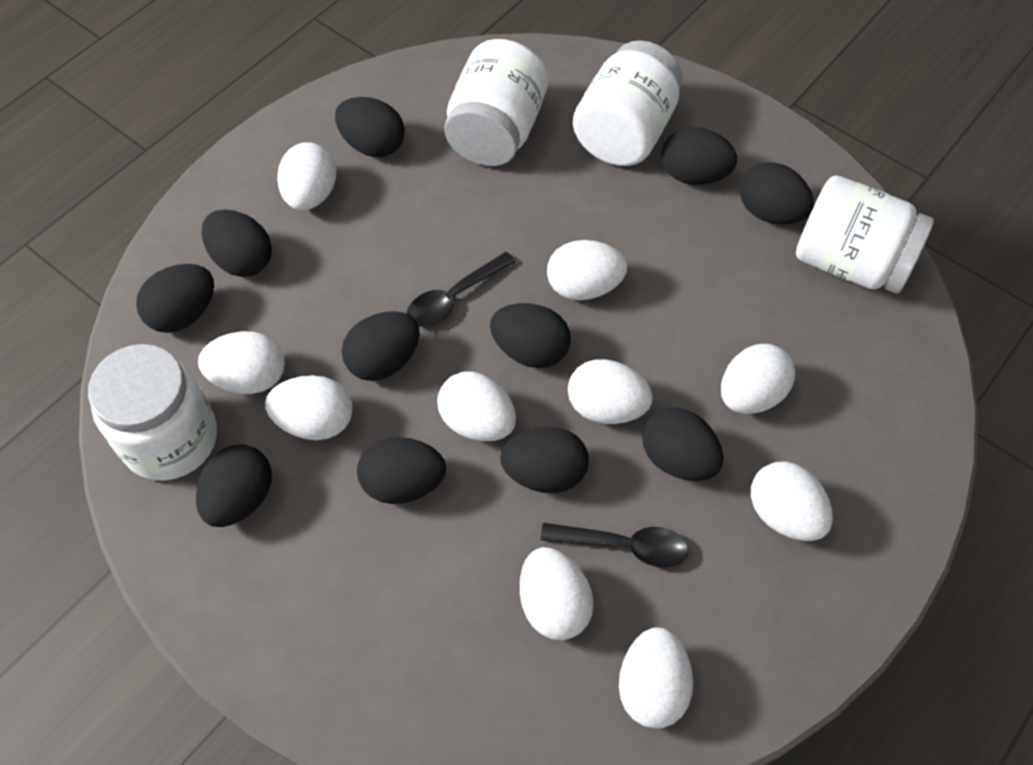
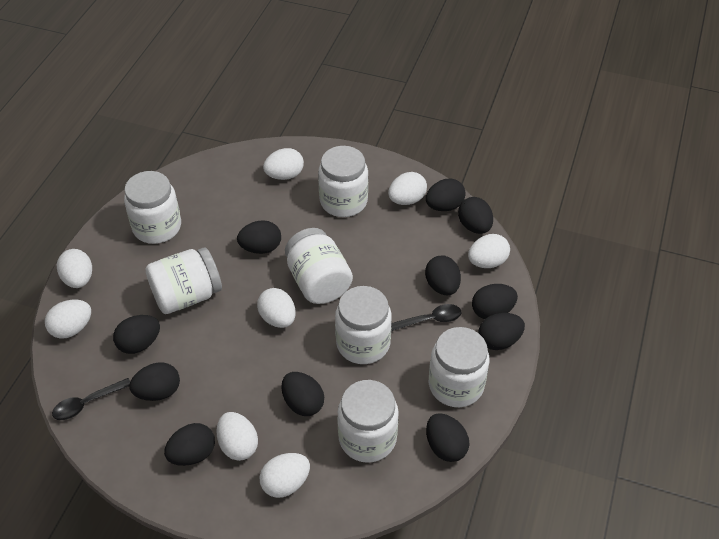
white egg: [198,331,285,394] [265,375,352,440] [277,142,336,210] [437,372,516,441] [520,547,594,640] [547,240,627,300] [568,359,653,424] [619,627,693,728] [721,344,795,414] [751,461,833,541] = 10 -> [45,300,91,339] [57,249,92,288] [216,412,258,461] [257,288,296,328] [260,453,310,498] [263,148,304,180] [388,172,427,205] [468,234,510,268] = 8
white jar: [88,344,217,481] [444,39,548,166] [573,40,683,166] [796,175,934,294] = 4 -> [124,171,181,244] [145,247,222,314] [285,228,353,304] [318,146,368,217] [335,286,392,364] [337,380,399,463] [429,327,490,407] = 7

